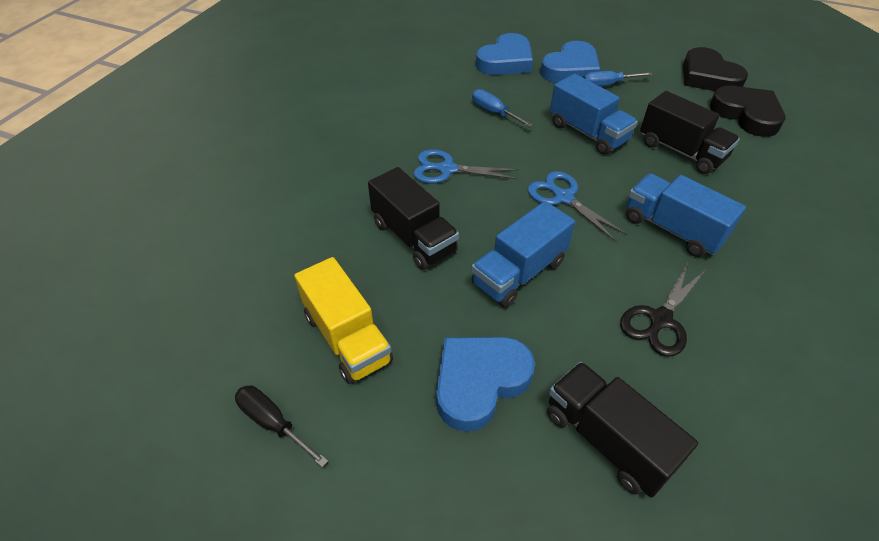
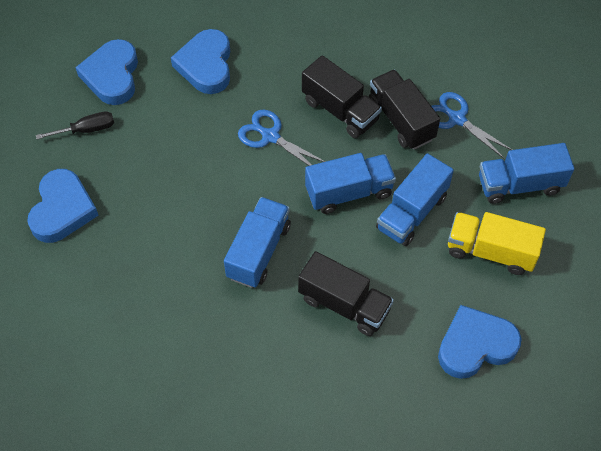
black heart: [683,47,748,91] [710,86,785,137] = 2 -> none = 0
black scissors: [620,263,706,357] = 1 -> none = 0
blue heart: [436,337,535,432] [476,33,533,75] [540,41,600,83] = 3 -> [27,169,99,243] [75,39,138,105] [171,29,230,94] [438,305,522,379] = 4
blue screwdriver: [472,89,533,127] [583,71,653,87] = 2 -> none = 0
blue truck: [471,201,575,308] [550,74,638,155] [626,173,746,257] = 3 -> [224,197,291,288] [305,153,396,214] [376,153,454,246] [479,143,574,204] = 4

